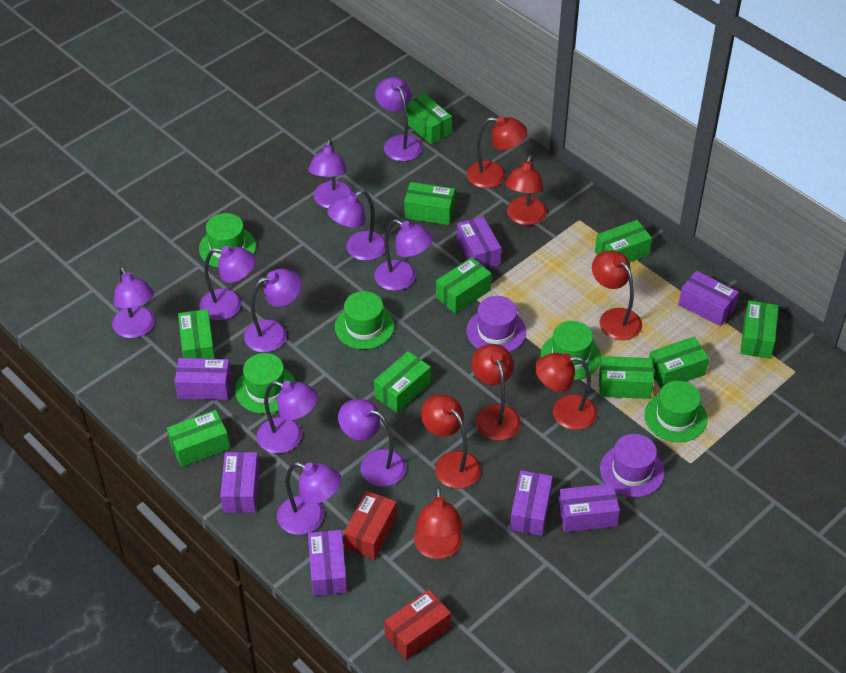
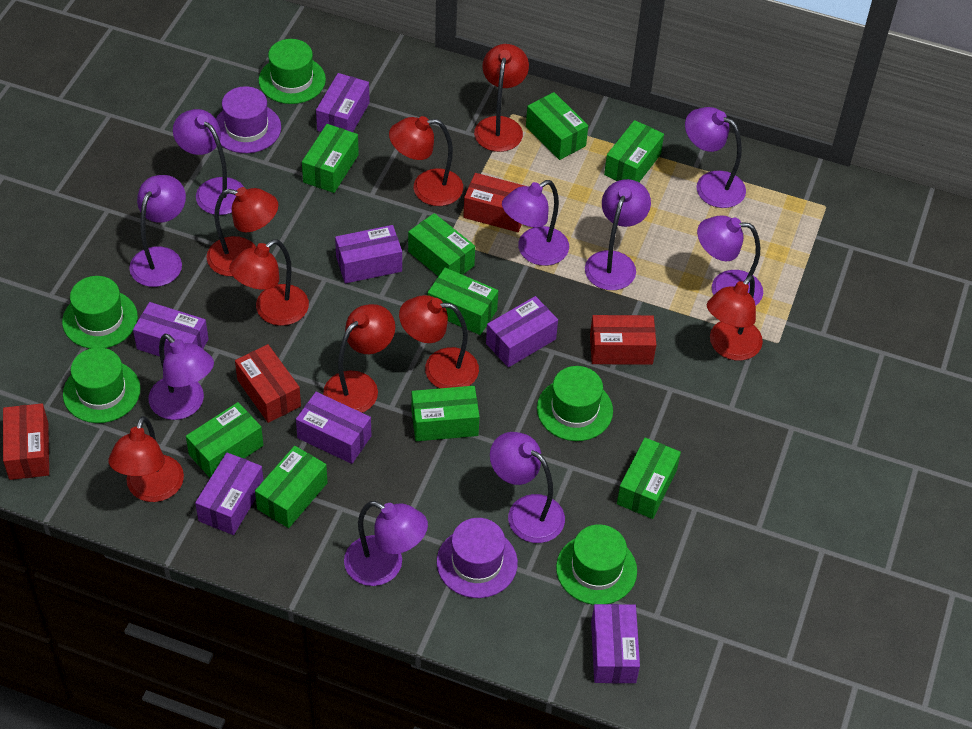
green box: [167,410,230,467] [178,309,215,359] [374,351,431,413] [404,182,455,225] [407,94,452,145] [436,257,491,314] [595,220,652,263] [599,356,654,399] [649,337,709,388] [740,300,779,359] = 10 -> [186,402,263,478] [255,446,328,528] [302,124,359,193] [408,213,475,276] [412,386,480,441] [428,268,498,335] [526,92,588,160] [604,120,664,182] [617,438,681,519] = 9
purple lamp: [112,267,155,338] [199,246,256,320] [244,269,302,352] [257,381,318,454] [277,462,341,535] [308,139,353,208] [327,190,385,261] [338,399,406,487] [374,219,433,291] [375,77,422,161] = 10 -> [129,175,186,287] [149,333,214,420] [173,109,244,215] [344,501,428,586] [490,432,565,543] [502,180,569,266] [585,179,651,290] [685,107,746,208] [697,215,763,306] = 9
red box: [343,491,397,560] [384,590,451,660] = 2 -> [3,403,49,480] [235,344,301,423] [463,173,524,232] [590,315,656,365] = 4
red lamp: [414,487,463,559] [421,394,481,489] [467,116,527,188] [472,344,521,440] [505,155,547,225] [535,353,597,430] [592,251,642,340] = 7 -> [108,416,184,502] [206,187,278,276] [229,239,309,326] [323,304,395,413] [389,116,463,206] [399,295,479,388] [474,44,529,152] [707,275,763,361] = 8

